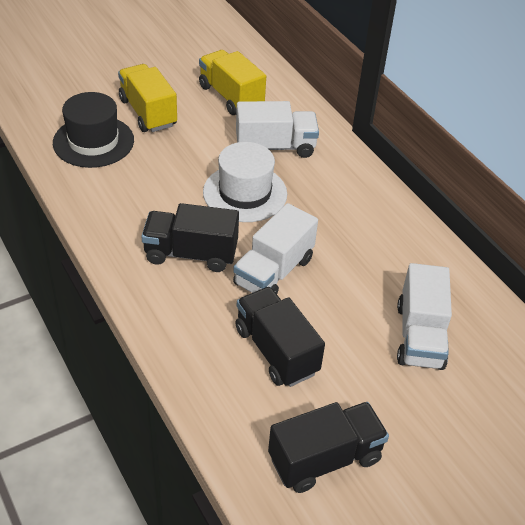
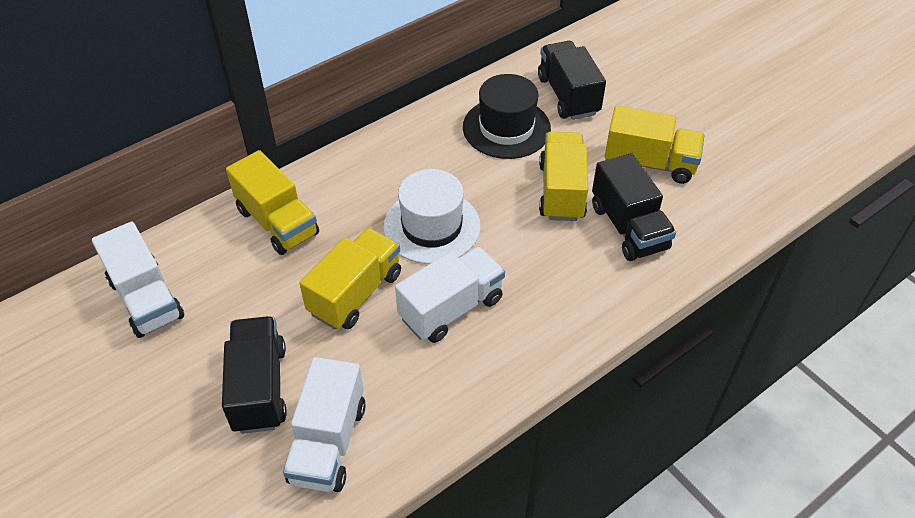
yellow truck: [118,64,177,132] [199,50,266,115] = 2 -> [226,150,319,255] [299,228,401,329] [539,132,588,221] [605,106,704,184] = 4

